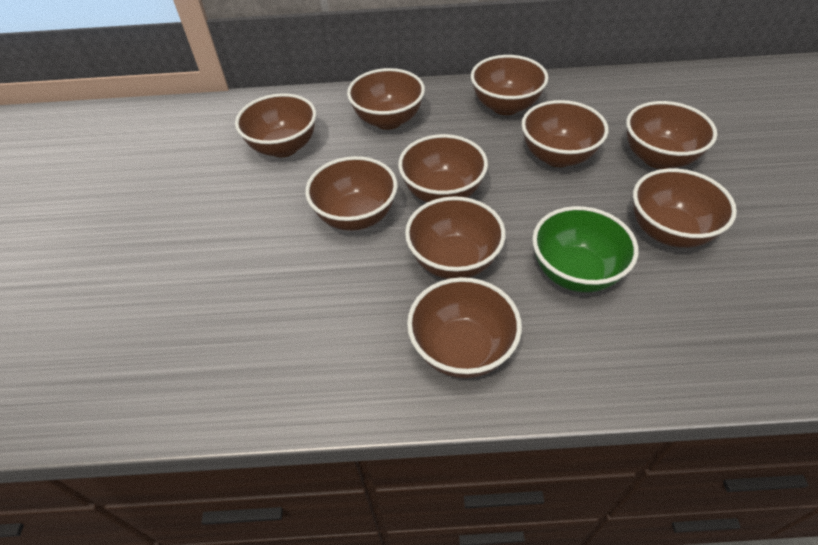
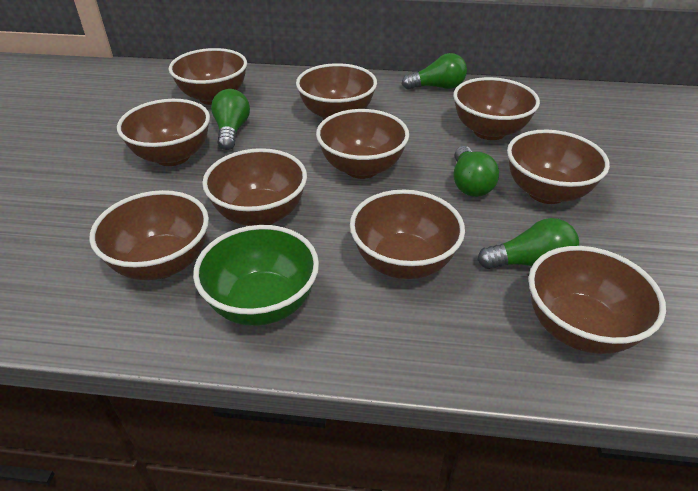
green light bulb: none = 0 -> [211,89,250,150] [402,53,467,90] [454,146,499,197] [478,218,579,269] = 4

